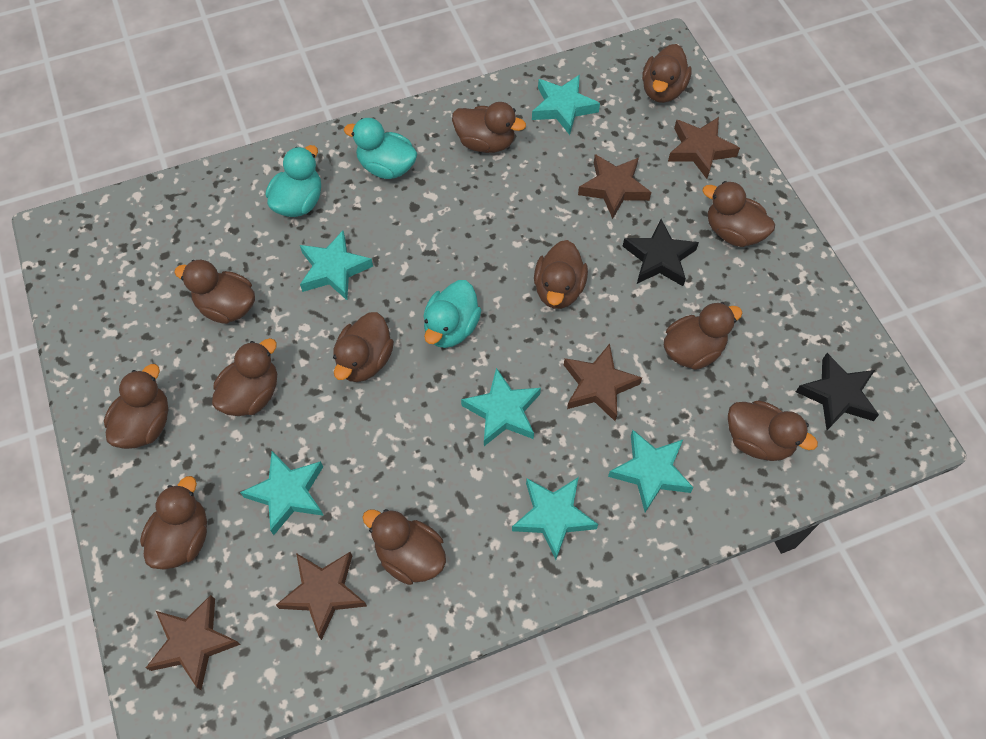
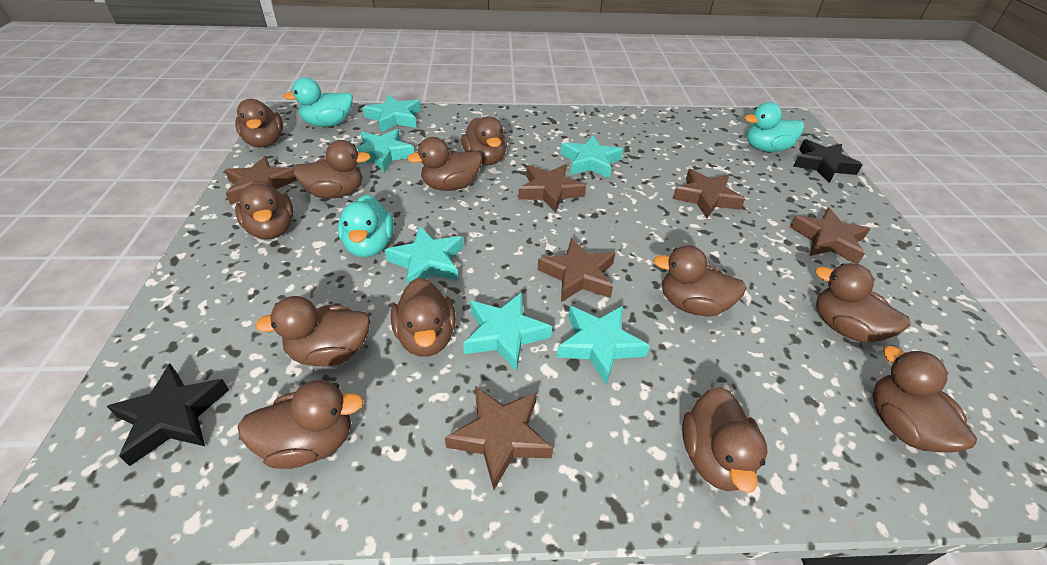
brown star: [146,595,241,690] [276,552,367,640] [564,343,642,421] [578,154,651,219] [668,117,740,179] = 5 -> [224,156,297,205] [445,386,553,490] [518,164,586,213] [537,238,615,302] [673,169,745,218] [790,207,870,264] = 6

